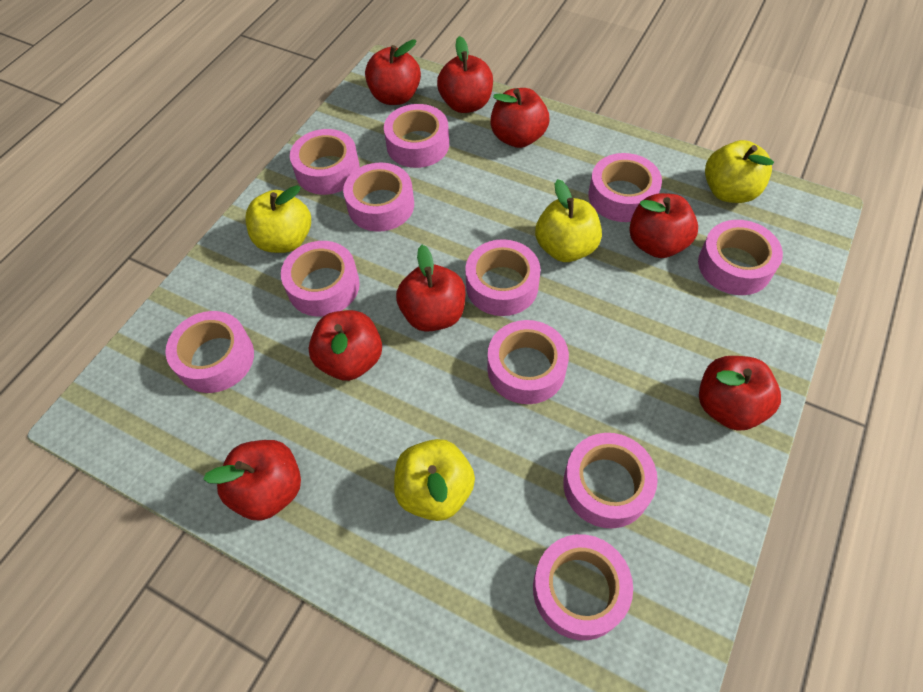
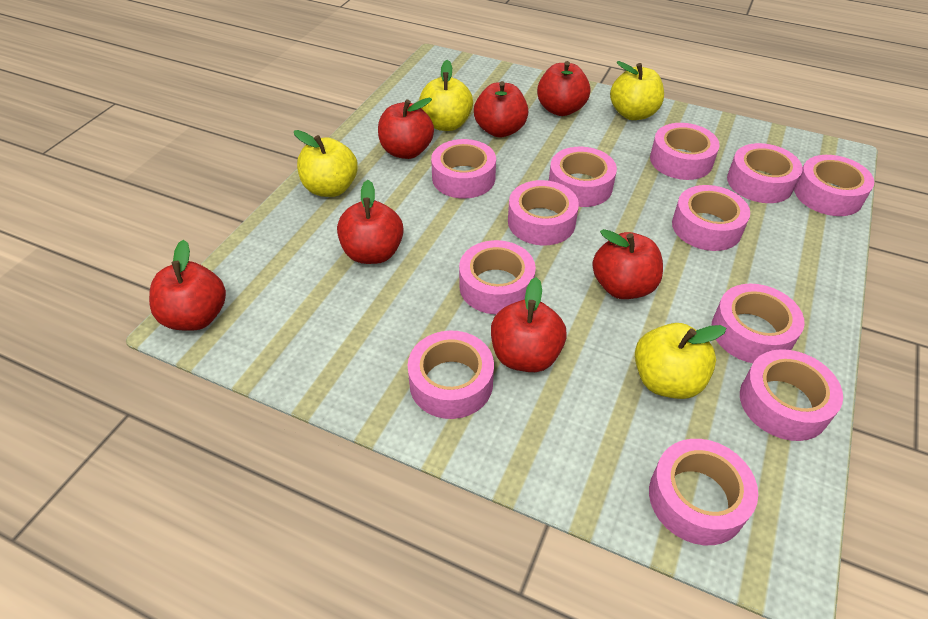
pink tape: [165,311,254,393] [281,241,360,317] [290,129,360,195] [343,162,414,232] [384,104,449,168] [465,239,541,316] [487,320,569,404] [533,534,633,640] [563,433,658,528] [589,153,662,222] [698,220,783,295] = 11 -> [408,330,494,419] [431,139,496,199] [459,240,536,314] [508,180,579,245] [549,147,617,207] [649,439,758,545] [650,123,720,180] [672,185,750,251] [712,284,805,363] [727,143,803,203] [740,349,843,441] [794,155,874,216] = 12
red apple: [203,440,301,521] [309,310,382,381] [365,39,421,105] [396,245,466,332] [437,36,493,113] [490,88,549,148] [629,193,698,258] [699,356,781,431] = 8 -> [149,240,226,331] [337,180,404,264] [378,98,434,159] [474,81,528,137] [491,277,567,372] [537,61,590,116] [592,229,663,299] = 7

